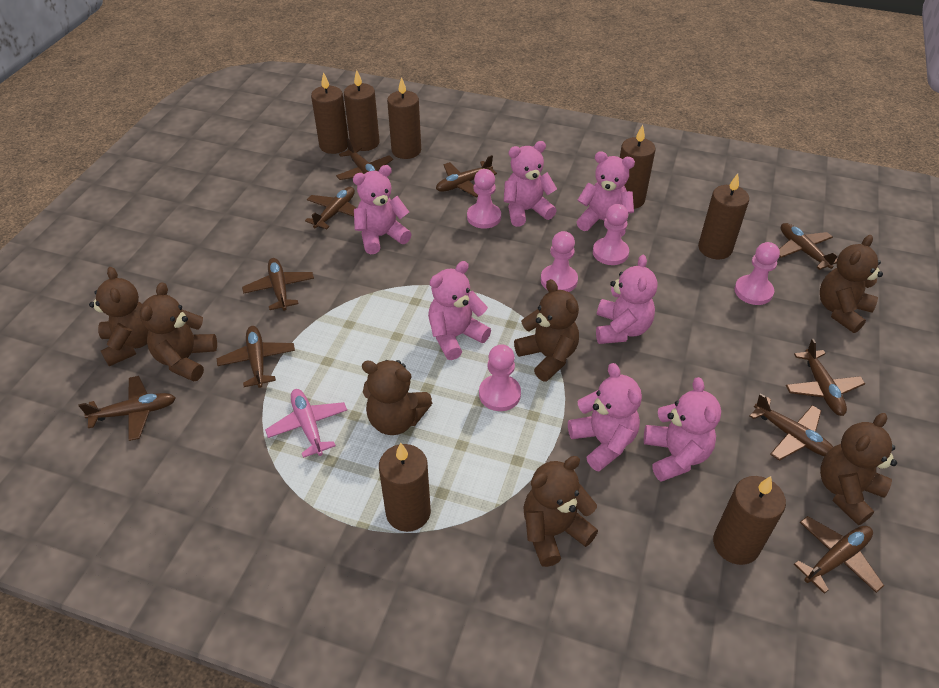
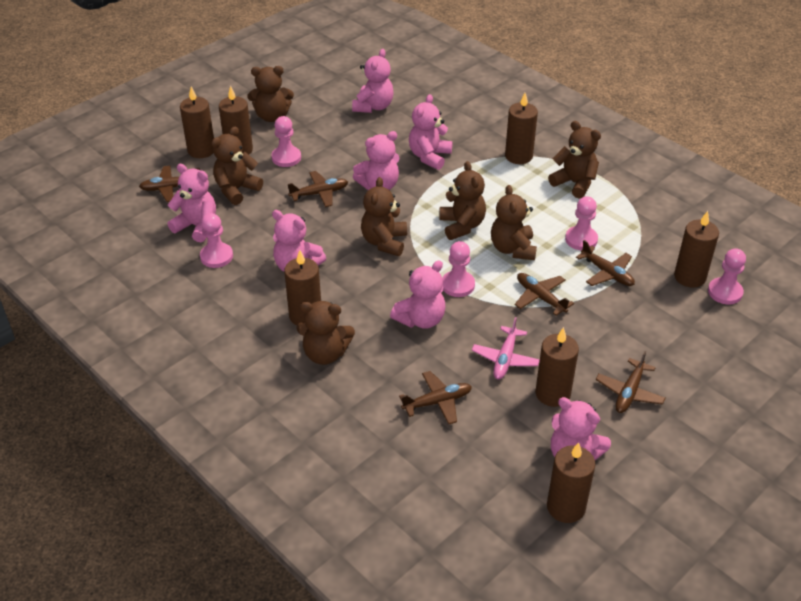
brown plane: [79,376,175,441] [217,326,295,388] [242,258,314,311] [305,187,356,229] [336,138,393,180] [436,155,497,197] [750,393,833,461] [779,223,838,270] [786,339,865,416] [794,516,884,594] = 10 -> [139,166,200,202] [288,171,348,207] [399,371,472,424] [515,273,574,316] [576,240,635,286] [596,351,665,413] = 6

